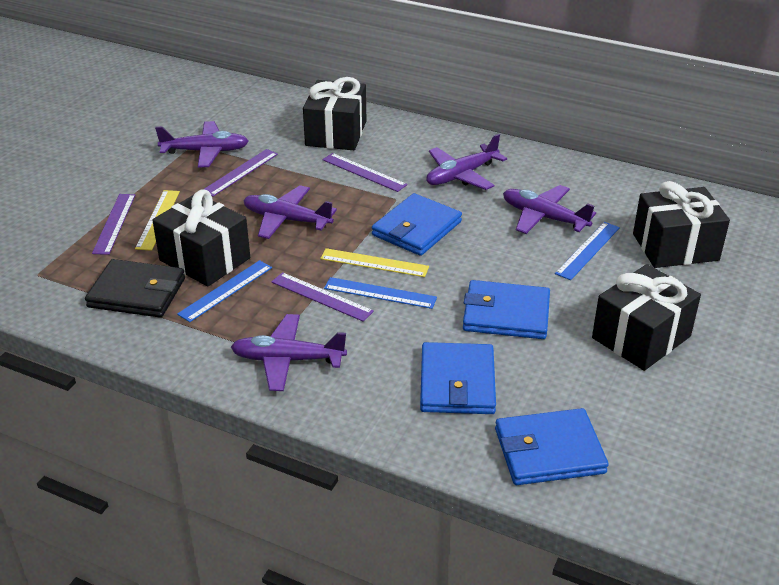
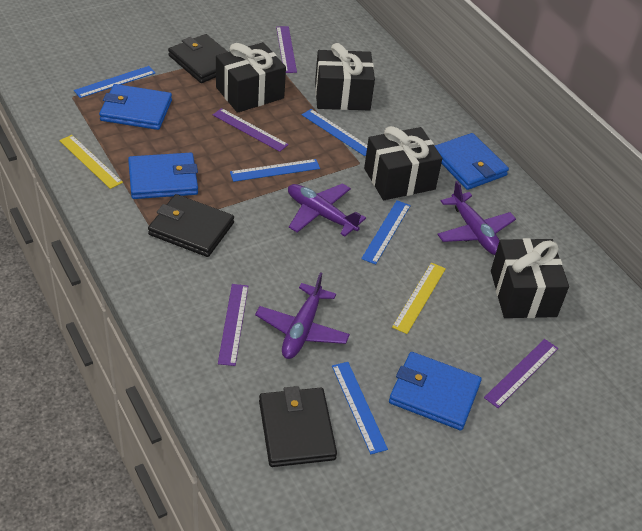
black wallet: [85,259,185,318] = 1 -> [148,194,234,257] [168,34,228,83] [259,386,337,467] = 3
blue ruler: [177,260,272,322] [324,277,437,309] [555,222,620,280] = 3 -> [74,66,155,98] [230,159,320,182] [302,109,367,156] [332,362,388,454] [361,200,411,265] = 5
purple plane: [155,121,249,168] [231,314,347,391] [243,185,337,239] [426,134,507,190] [503,185,596,234] = 5 -> [255,272,350,359] [288,183,366,237] [437,181,516,255] = 3

